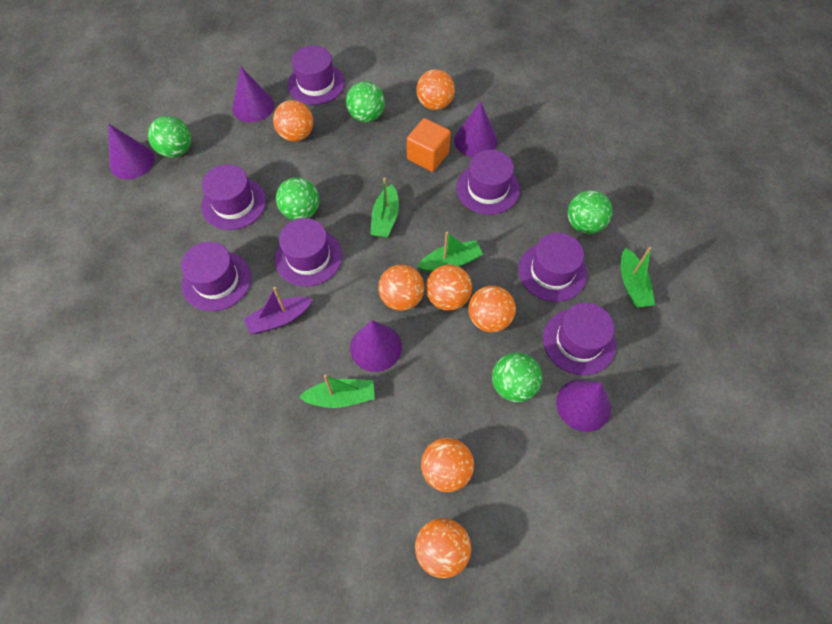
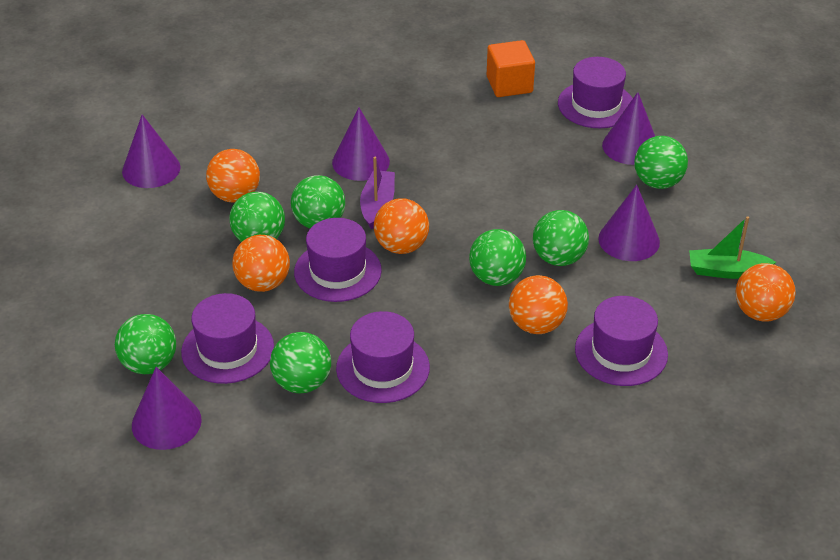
green ball: [148,116,191,158] [276,177,319,220] [346,81,385,122] [492,353,542,402] [568,190,612,234] = 5 -> [115,314,176,374] [229,192,285,242] [270,332,331,393] [291,175,345,228] [469,229,526,286] [533,210,589,266] [634,136,688,189] = 7
green boat: [299,375,375,408] [370,177,399,238] [417,232,483,272] [621,247,655,307] = 4 -> [689,216,776,279] = 1
orange ball: [273,100,313,142] [378,265,424,311] [415,518,471,578] [416,69,455,110] [421,438,474,492] [426,264,472,311] [469,286,516,332] = 7 -> [206,149,260,202] [232,235,290,292] [374,198,429,254] [509,275,568,334] [736,263,796,322] = 5
purple hat: [181,242,251,311] [201,164,266,230] [275,218,342,287] [287,45,345,105] [456,150,520,215] [518,233,587,302] [543,303,616,375] = 7 -> [181,293,274,384] [294,218,382,302] [336,311,430,403] [558,57,633,128] [575,296,668,386] = 5

